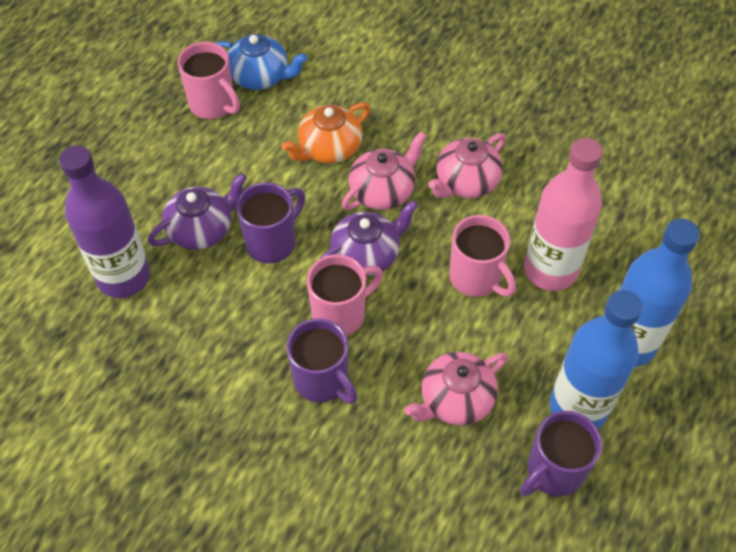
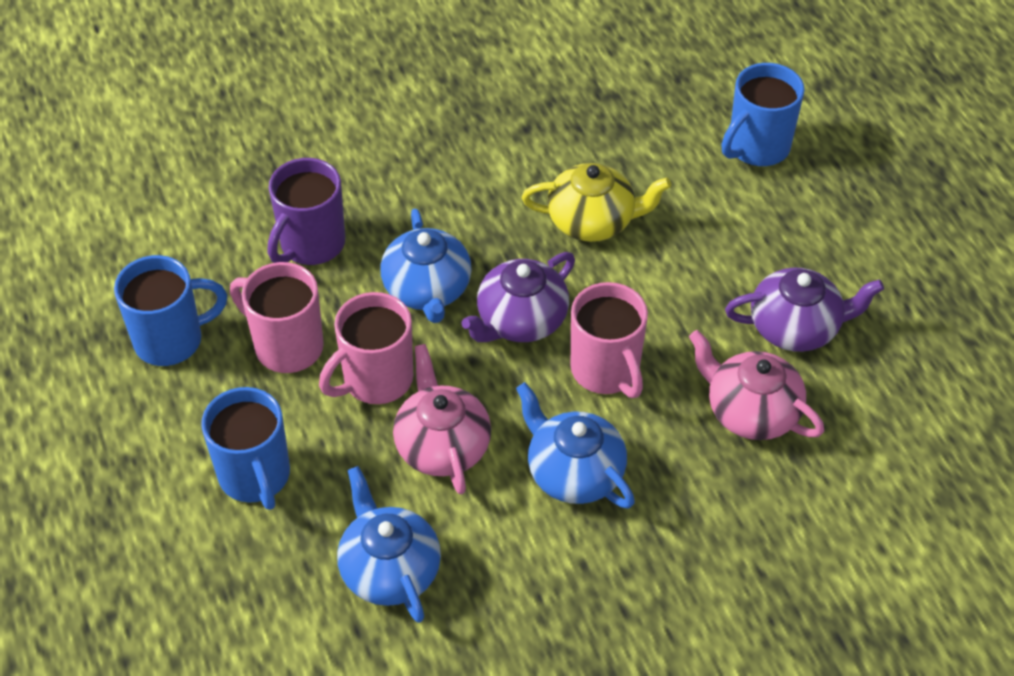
blue bottle: [550,290,642,428] [619,219,700,367] = 2 -> none = 0
blue mug: none = 0 -> [114,255,227,366] [201,387,290,510] [721,63,805,167] = 3
blue teapot: [216,34,307,90] = 1 -> [337,466,441,623] [380,208,472,323] [516,382,635,509] = 3
orange teapot: [281,102,370,164] = 1 -> none = 0
pink bottle: [524,138,603,291] = 1 -> none = 0
pink teapot: [342,132,426,210] [404,352,508,426] [428,133,506,198] = 3 -> [393,344,491,495] [689,330,824,440] = 2
purple bottle: [59,145,150,298] = 1 -> none = 0
purple mug: [236,182,305,264] [286,318,357,404] [520,411,602,497] = 3 -> [268,158,345,265] = 1
yellow teapot: none = 0 -> [522,163,671,242] = 1

